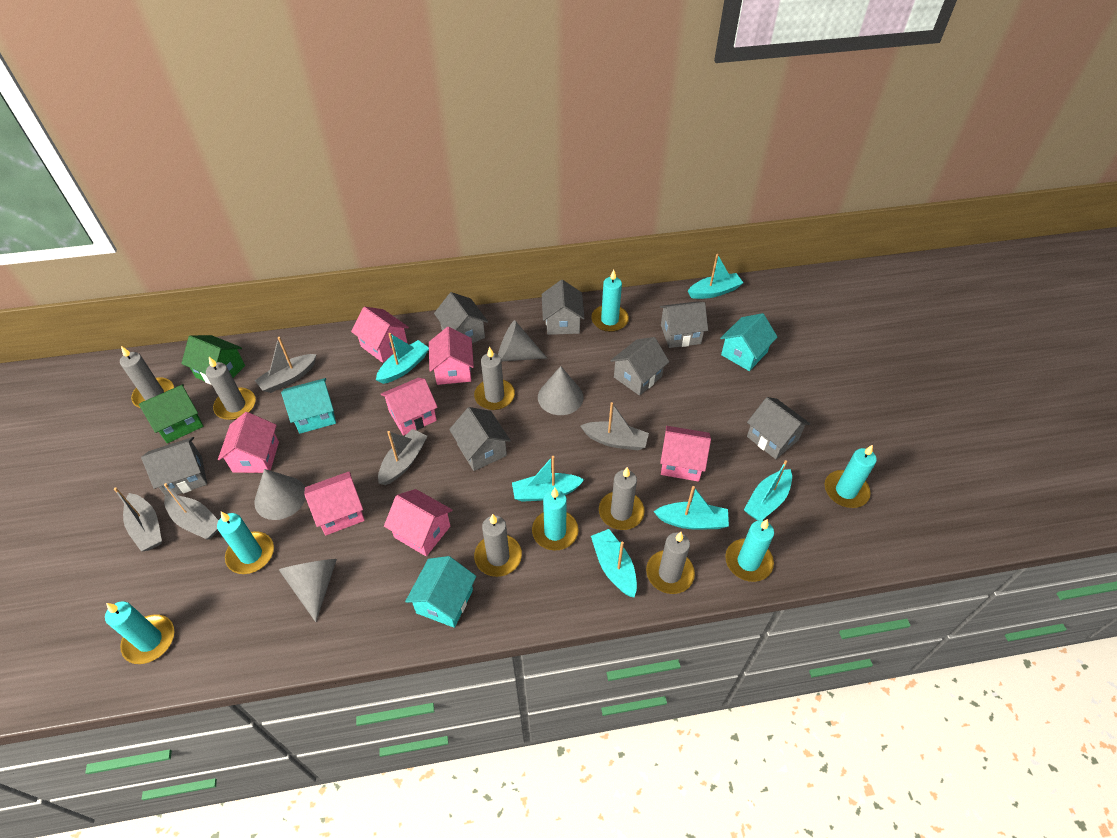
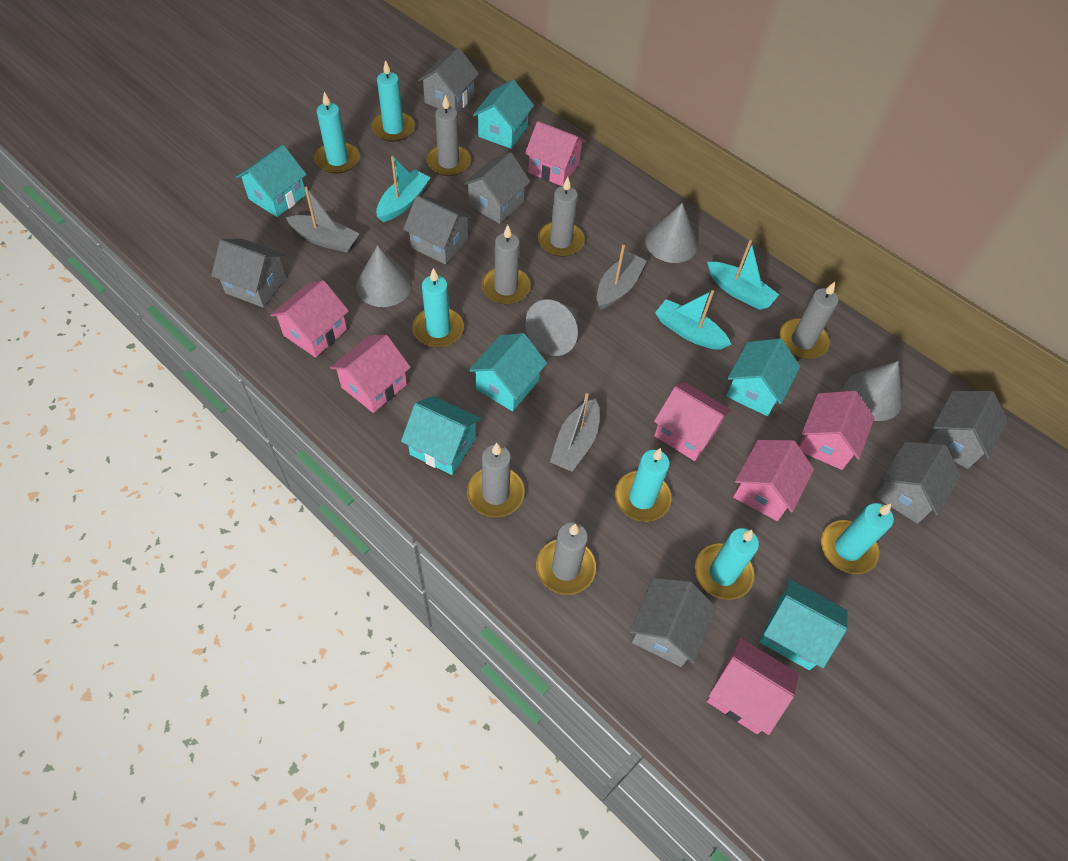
green house: [139,384,203,443] [181,335,245,385] = 2 -> none = 0
grey boat: [114,488,162,552] [164,483,219,539] [254,337,317,393] [378,429,427,485] [580,402,649,450] = 5 -> [286,187,359,253] [550,393,600,471] [596,245,647,310] = 3
turquoise boat: [376,333,429,384] [512,456,584,502] [591,529,637,597] [653,486,729,530] [687,254,743,299] [744,460,792,521] = 6 -> [376,156,431,222] [655,290,731,350] [707,240,779,310] = 3
turquoise house: [281,378,336,434] [405,556,476,628] [720,313,777,371] = 3 -> [236,145,307,217] [401,396,481,475] [469,333,547,412] [473,80,534,149] [726,339,800,416] [759,579,847,670] = 6

